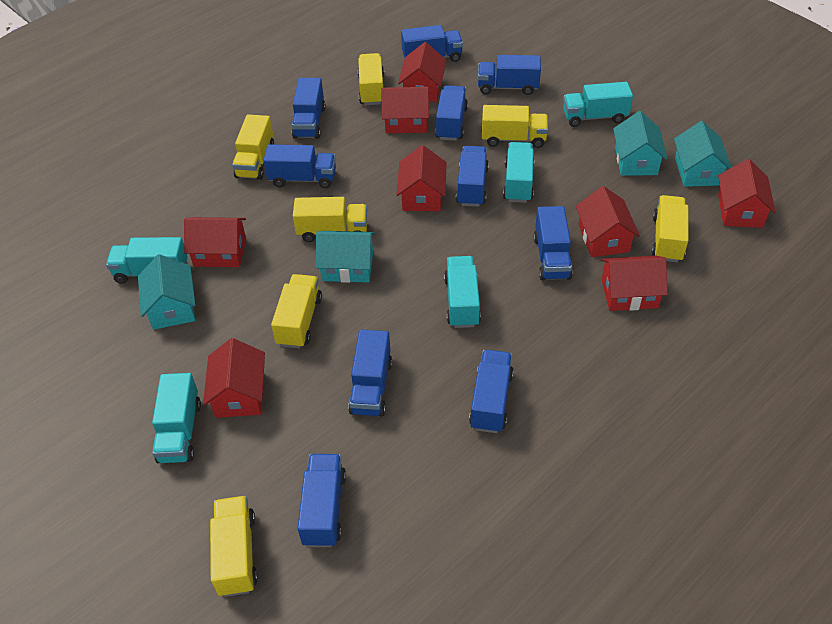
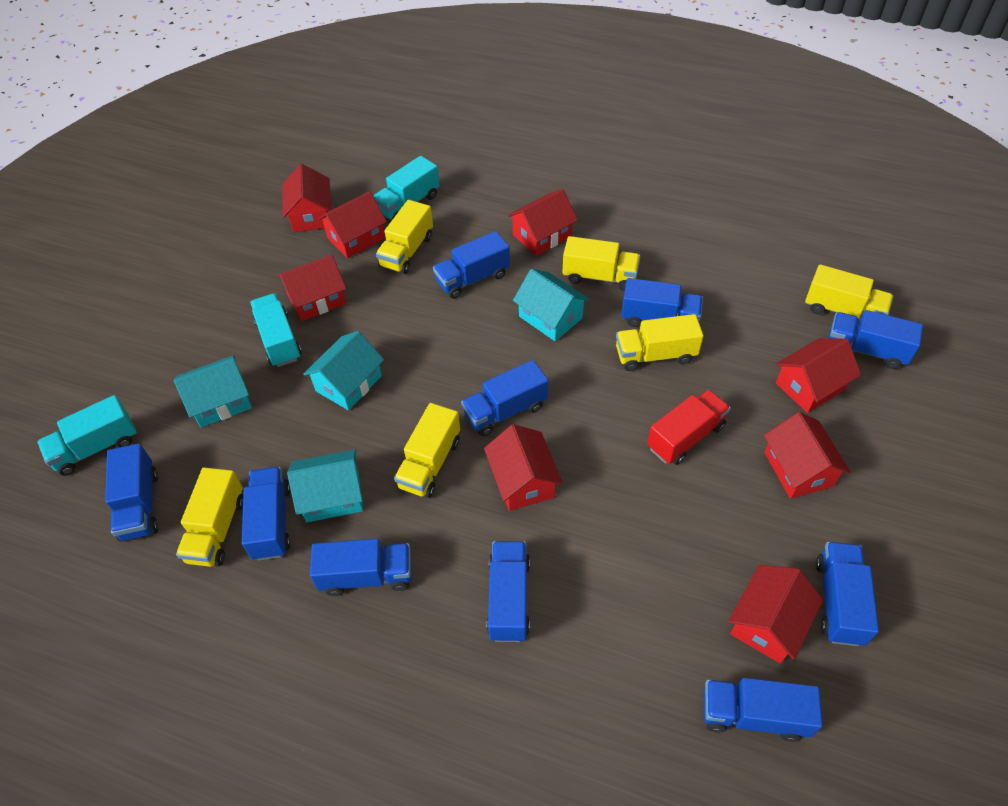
red truck: none = 0 -> [647,389,731,465] = 1
turquoise truck: [106,237,188,284] [152,373,201,463] [444,256,481,328] [503,142,534,203] [563,82,633,127] = 5 -> [37,395,137,476] [250,293,302,367] [373,156,440,220] = 3
yellow truck: [210,496,258,597] [232,114,274,180] [271,274,322,348] [293,197,367,242] [358,53,384,105] [482,105,548,148] [652,195,689,262] = 7 -> [176,467,243,567] [376,200,433,274] [394,403,460,498] [562,236,640,291] [616,314,704,371] [805,264,894,320] = 6

